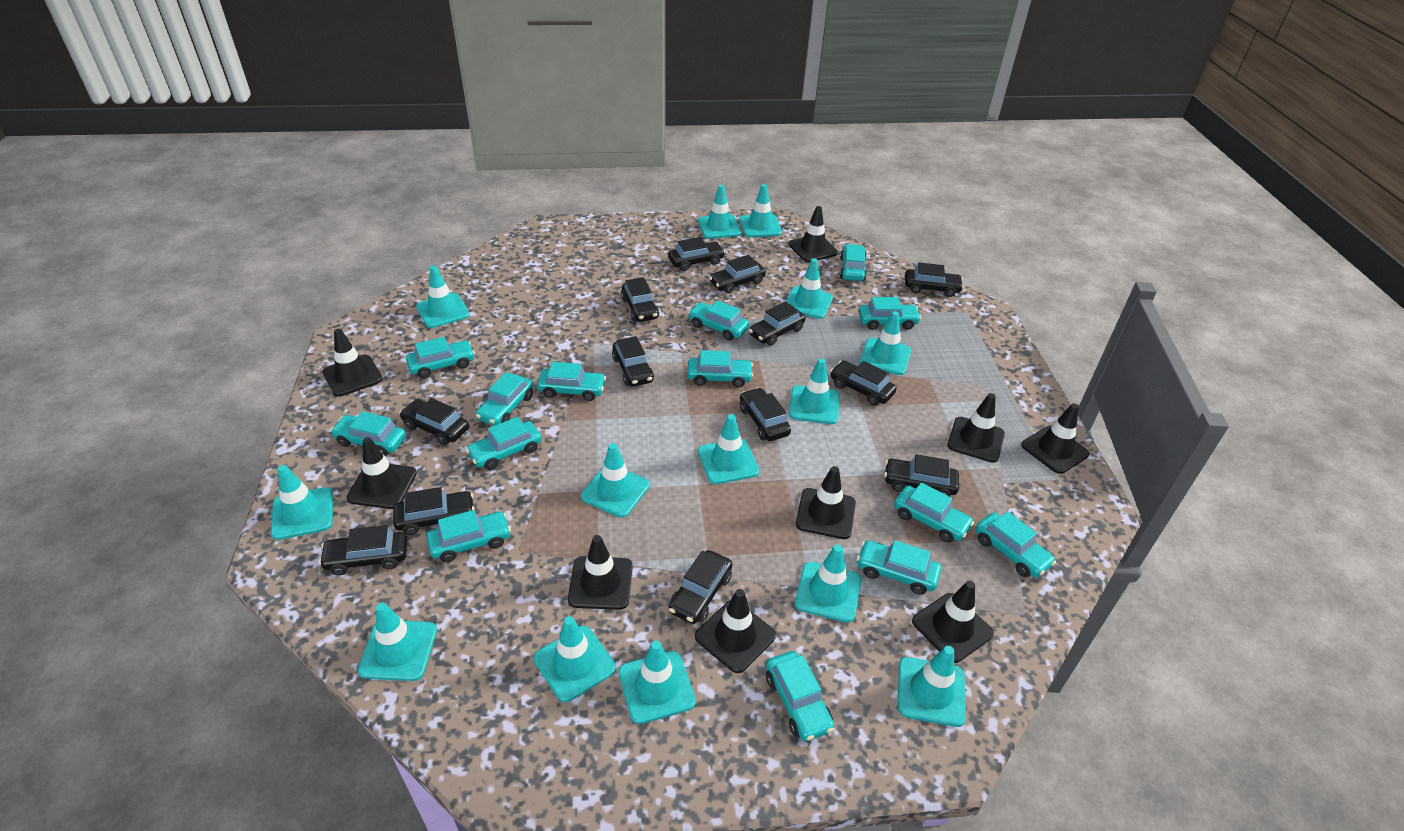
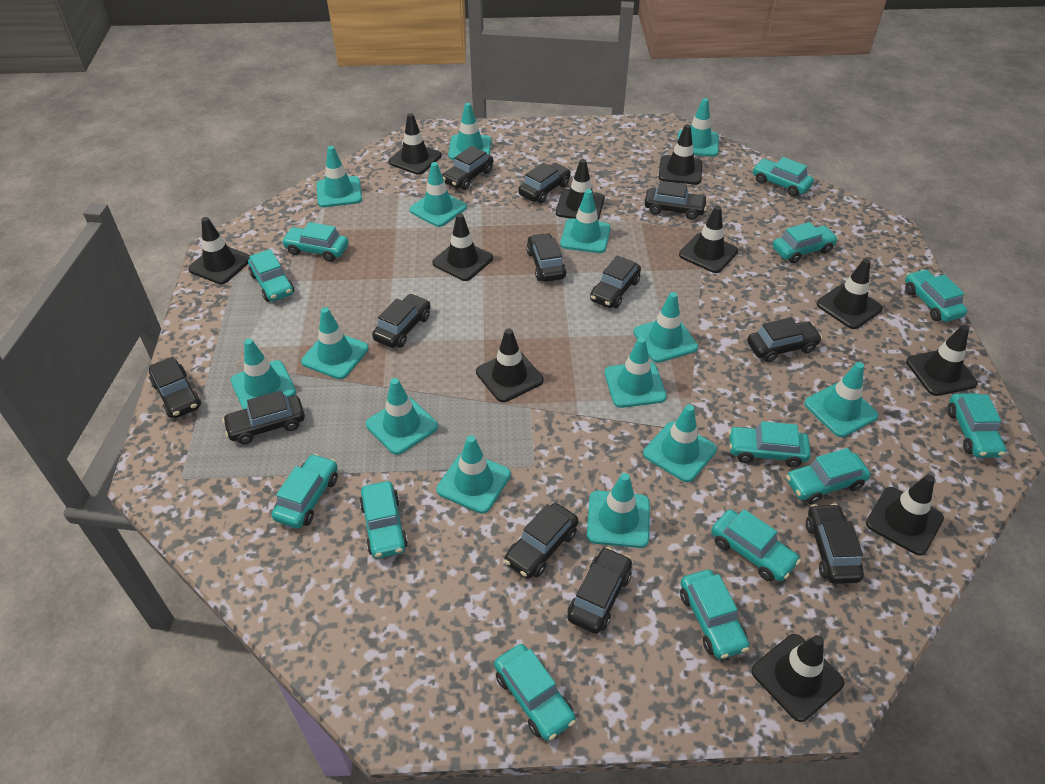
black car: [319,525,407,575] [393,487,475,535] [399,398,469,445] [612,336,654,387] [621,277,659,322] [668,237,725,271] [669,550,732,624] [709,255,766,294] [740,387,791,441] [749,301,806,346] [830,361,897,406] [884,454,959,497] [905,262,964,297] = 13 -> [149,357,201,418] [222,390,305,445] [372,294,431,348] [442,146,493,190] [504,503,579,579] [518,163,571,203] [526,233,566,282] [567,547,632,634] [590,255,641,308] [645,181,708,220] [747,318,822,362] [806,504,864,584] = 12
black traffic cone: [323,329,382,397] [346,437,417,509] [568,535,633,610] [695,589,776,673] [789,206,838,262] [796,466,856,539] [912,581,994,663] [947,393,1005,463] [1021,403,1090,474] = 9 -> [188,217,250,284] [388,113,442,175] [432,213,493,281] [476,329,543,402] [556,159,605,220] [658,124,702,184] [679,206,738,273] [752,634,844,722] [816,259,883,329] [866,475,944,555] [906,325,978,396] = 11
turquoise car: [330,411,406,456] [406,337,475,378] [426,510,511,562] [466,417,542,470] [476,372,534,426] [537,362,606,401] [687,350,753,387] [688,300,749,341] [766,651,834,741] [840,244,867,281] [857,540,941,595] [859,297,921,330] [894,483,974,542] [975,511,1056,578] = 14 -> [248,249,294,302] [272,454,338,529] [281,222,349,262] [359,481,408,559] [494,644,576,741] [680,570,749,659] [711,509,801,581] [728,421,811,468] [752,157,814,197] [773,222,838,263] [786,448,871,504] [905,269,967,322] [947,393,1006,458] = 13

